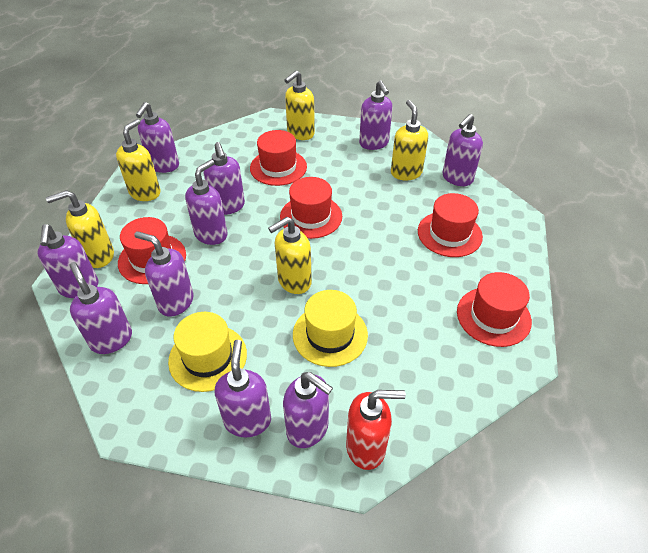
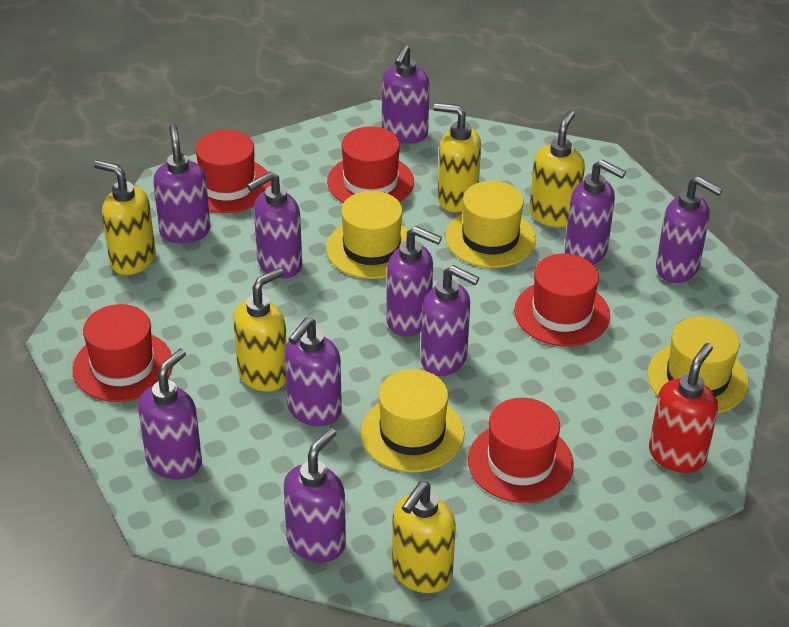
yellow hat: [168,312,247,392] [293,290,368,367] = 2 -> [326,191,416,279] [361,369,464,472] [445,181,536,268] [647,317,748,414] = 4

